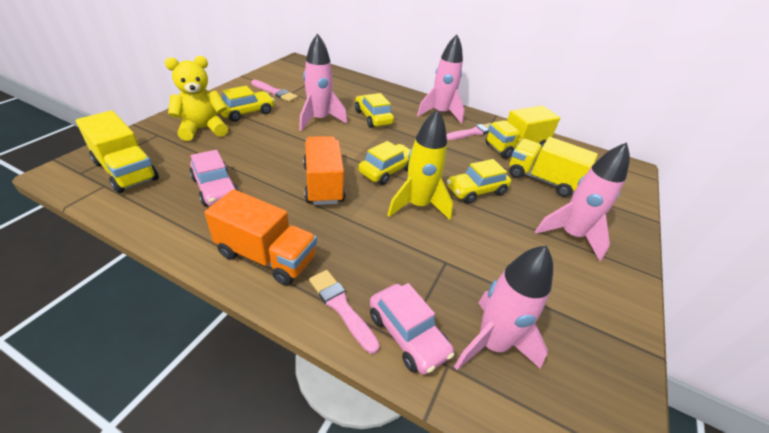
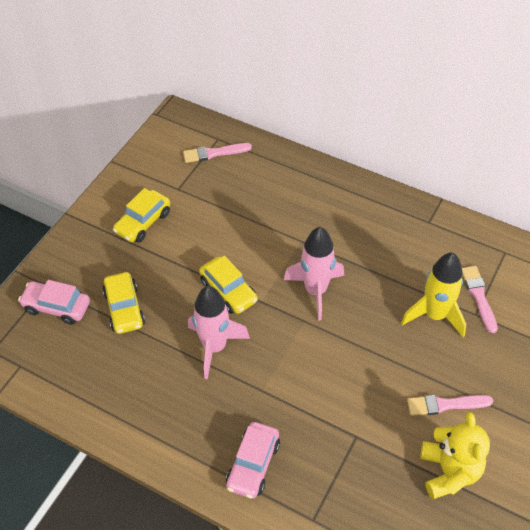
orange truck: [204,189,317,286] [303,136,346,205] = 2 -> none = 0
pink rocket: [299,33,347,131] [417,35,465,124] [454,245,553,370] [535,142,630,261] = 4 -> [188,286,250,379] [284,227,344,320] = 2
yellow car: [220,86,275,122] [355,93,394,128] [358,141,411,185] [447,159,511,204] = 4 -> [103,272,145,334] [113,188,170,243] [199,256,258,314] = 3
yellow truck: [76,111,159,193] [485,106,560,159] [509,137,598,197] = 3 -> none = 0

